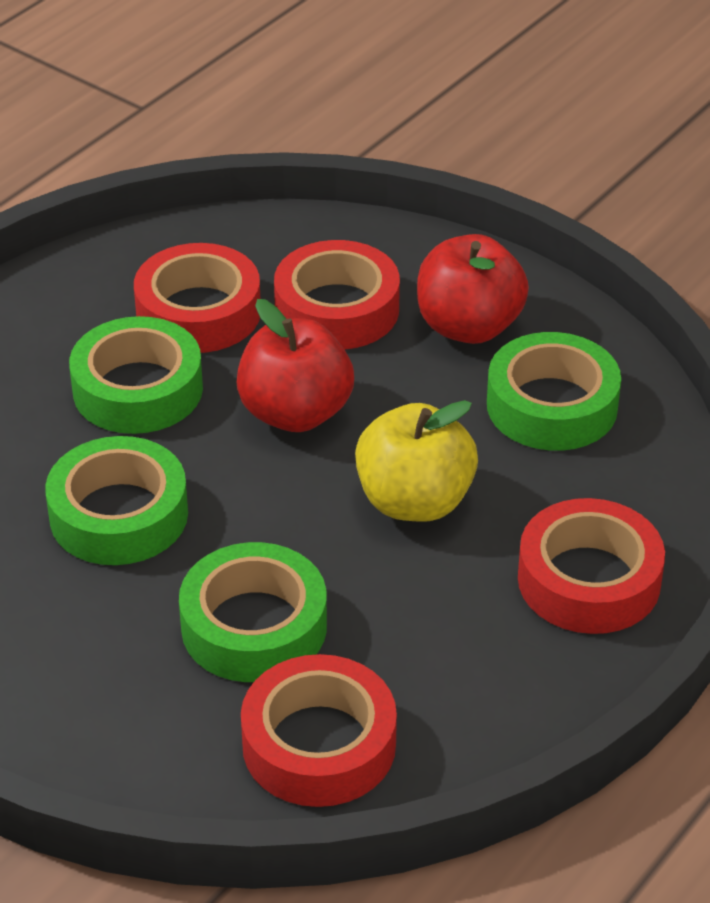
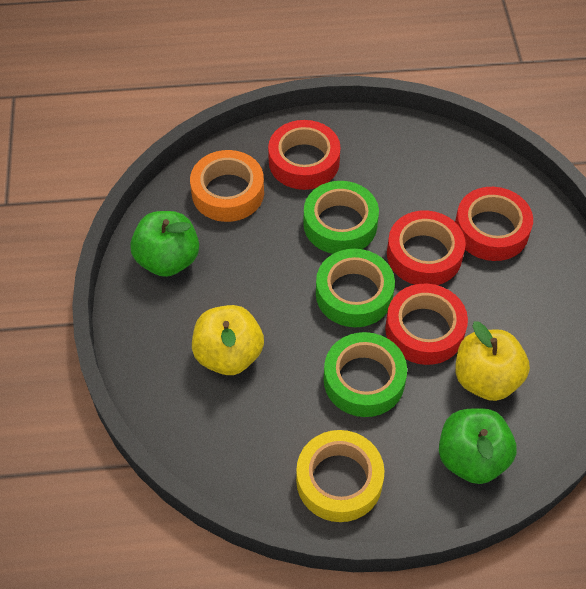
green apple: none = 0 -> [130,211,199,277] [439,408,517,484] = 2
green tape: [45,436,188,565] [69,316,203,434] [179,542,327,682] [487,332,621,451] = 4 -> [303,181,379,254] [316,249,395,327] [324,332,407,417] = 3
orange tape: none = 0 -> [190,150,264,222] = 1
red apple: [237,299,354,432] [417,234,529,344] = 2 -> none = 0
yellow apple: [355,400,478,522] = 1 -> [192,305,264,375] [455,321,530,401] = 2
yellow tape: none = 0 -> [296,430,384,522] = 1

